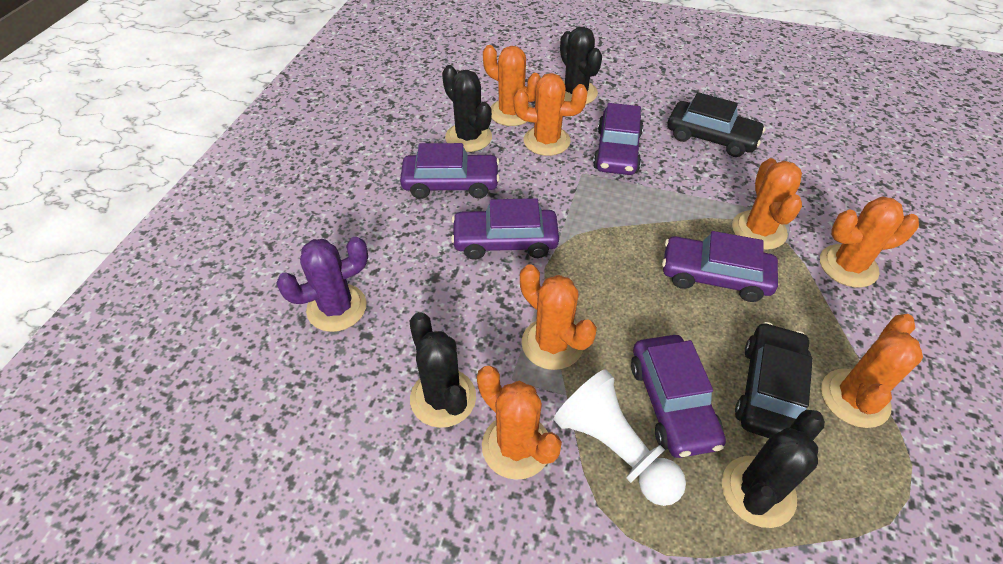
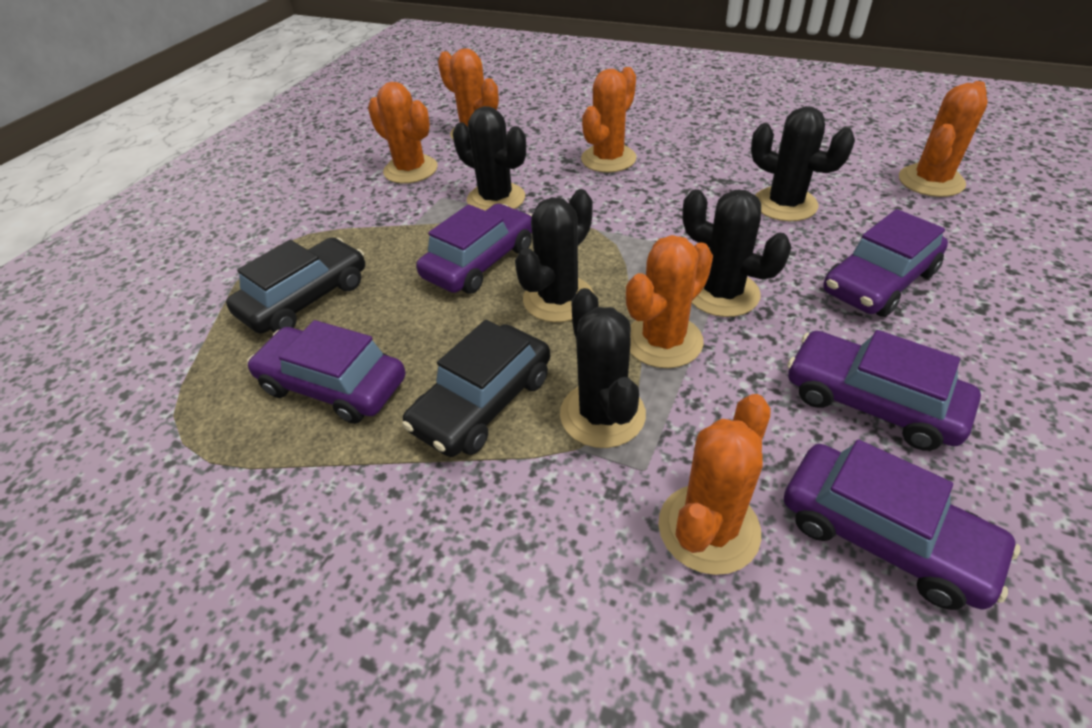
black cactus: [410,312,476,428] [442,65,492,152] [560,27,602,105] [722,410,825,528] = 4 -> [453,106,526,211] [515,189,594,322] [560,288,646,448] [682,189,792,317] [751,106,855,221] = 5
orange cactus: [477,366,562,480] [483,45,541,126] [514,73,588,156] [520,264,597,370] [732,158,802,250] [820,196,919,288] [821,314,923,428] = 7 -> [368,82,438,184] [438,48,499,140] [581,67,637,173] [626,235,713,368] [658,394,771,575] [899,81,988,197] = 6
purple cactus: [276,237,368,332] = 1 -> none = 0
white pawn: [554,369,686,506] = 1 -> none = 0

